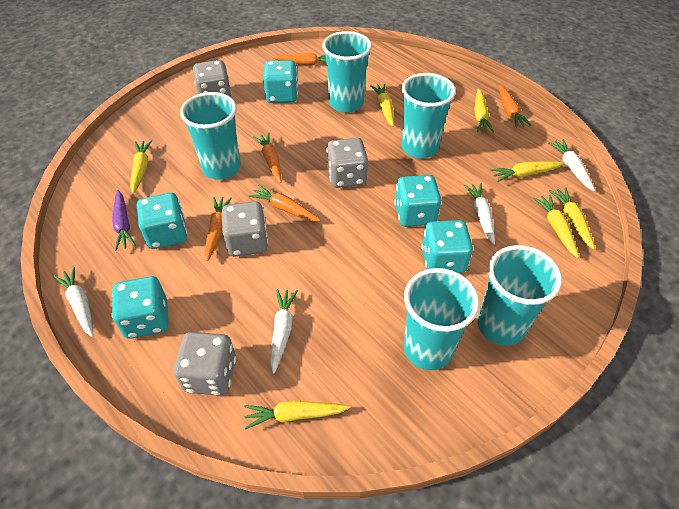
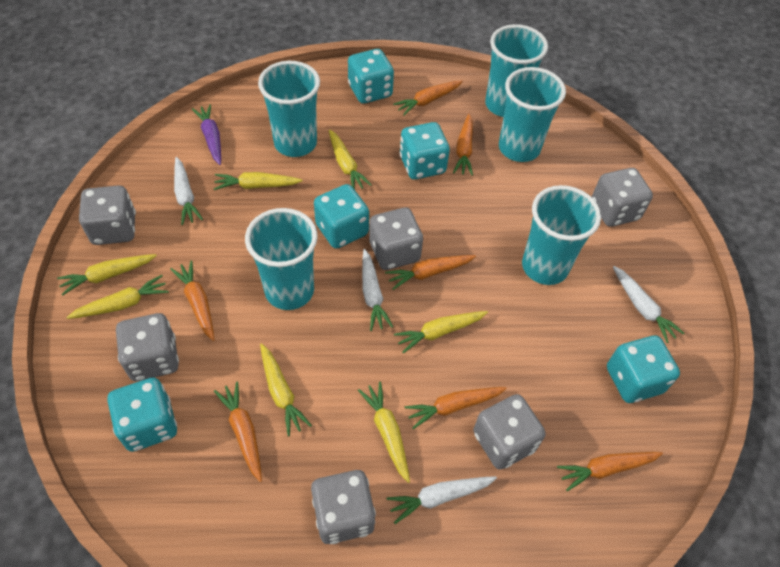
grey dice: [174,332,236,395] [193,60,232,97] [221,201,268,257] [326,138,368,188] = 4 -> [79,185,136,245] [116,313,179,381] [311,470,376,544] [369,207,423,270] [473,394,546,470] [592,168,653,227] = 6
orange carrot: [205,197,232,261] [248,185,321,221] [253,132,282,183] [272,53,326,65] [498,85,532,128] = 5 -> [170,261,215,341] [214,381,262,482] [385,255,476,290] [393,80,463,116] [405,387,507,429] [453,114,473,176] [557,452,663,491] = 7

